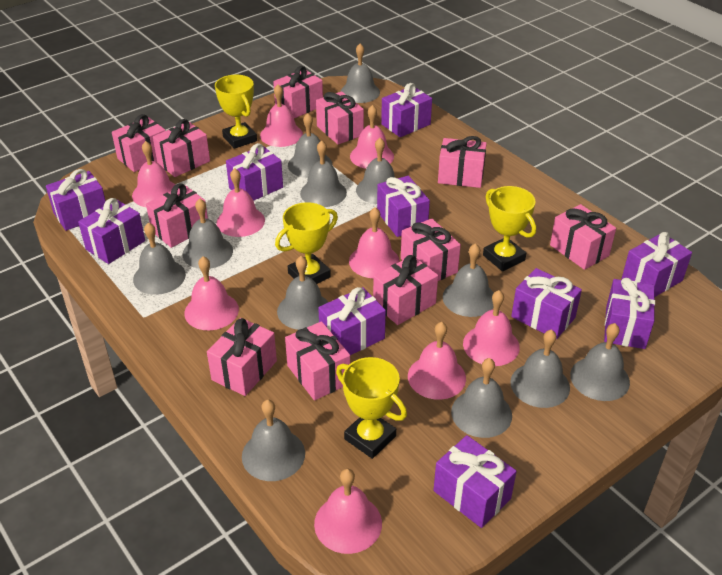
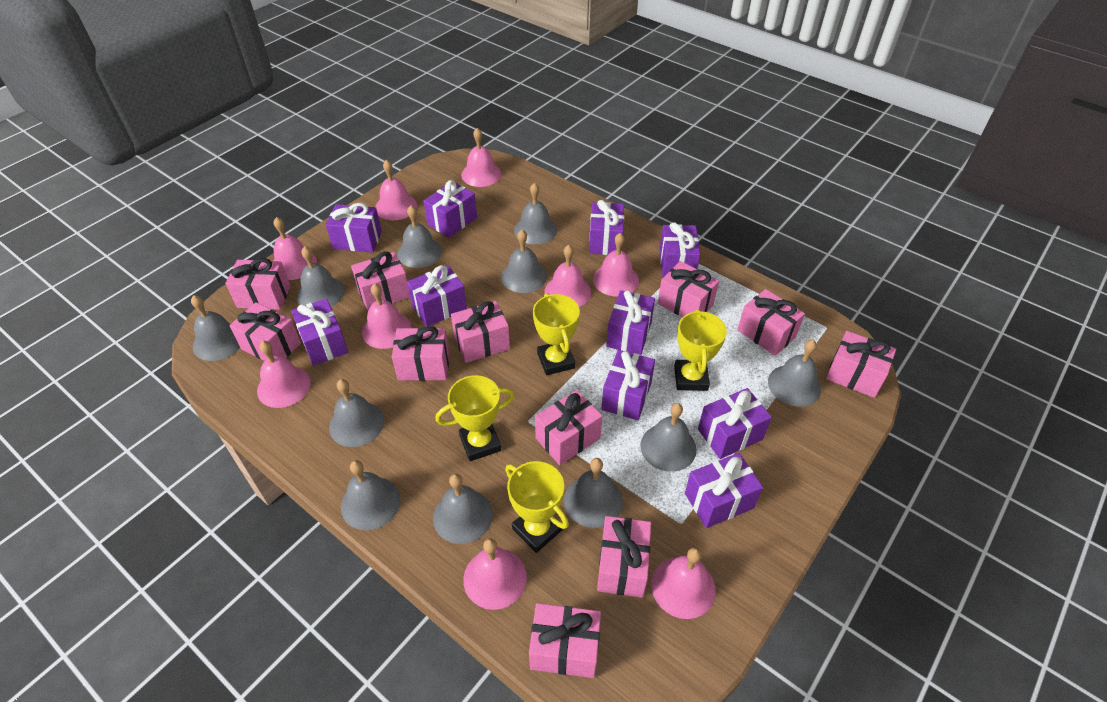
grey bell: [133,222,186,295] [182,198,233,269] [242,399,305,481] [277,256,328,330] [288,113,332,178] [300,140,347,207] [340,44,380,103] [356,138,395,204] [443,243,494,317] [451,358,512,438] [510,329,570,408] [570,323,630,401] = 12 -> [191,295,240,361] [297,246,345,307] [329,379,384,447] [341,460,401,530] [397,206,442,268] [433,474,493,544] [501,230,547,293] [514,183,557,245] [564,458,623,528] [640,403,697,472] [768,340,821,407] = 11

